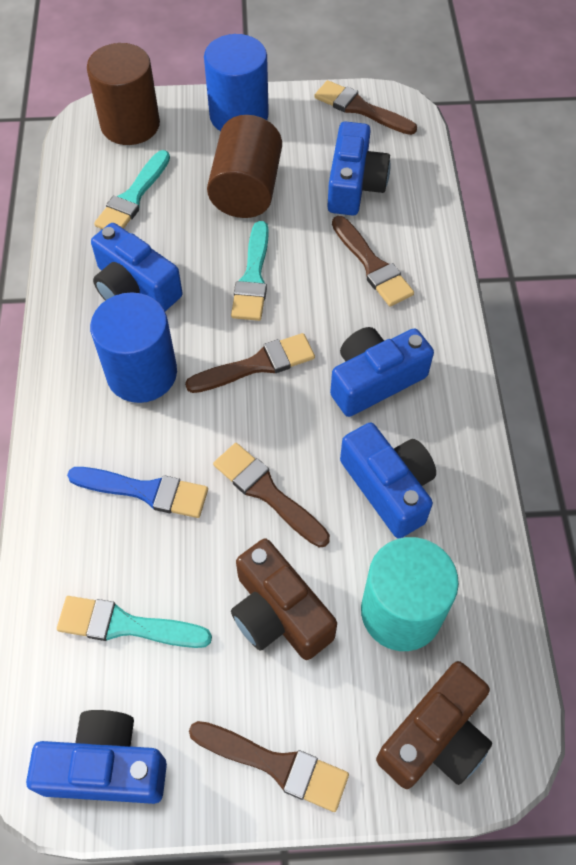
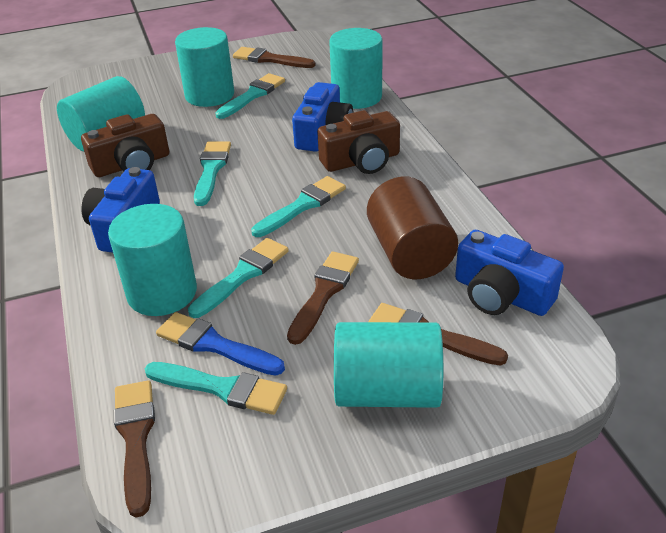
blue camera: [26,710,167,804] [91,223,182,311] [327,121,390,216] [330,327,434,417] [340,423,436,539] = 5 -> [81,167,160,253] [292,82,354,152] [455,230,564,316] = 3
blue cylinder: [90,292,177,403] [204,34,269,131] = 2 -> none = 0
brown brush: [185,333,315,393] [189,721,349,812] [213,443,330,547] [314,80,417,135] [332,216,414,306] = 5 -> [114,380,155,517] [233,47,316,68] [287,252,359,345] [368,303,508,366] = 4
brown cylinder: [87,43,160,145] [207,115,282,218] = 2 -> [367,177,458,279] = 1
turquoise brush: [57,596,212,648] [94,150,170,229] [231,221,269,321] = 3 -> [145,362,287,415] [188,238,289,318] [194,141,231,206] [215,73,285,119] [251,176,346,237] = 5
turquoise cylinder: [361,537,459,651] = 1 -> [57,76,145,151] [108,204,197,316] [175,27,234,107] [329,28,383,109] [334,322,443,408] = 5

